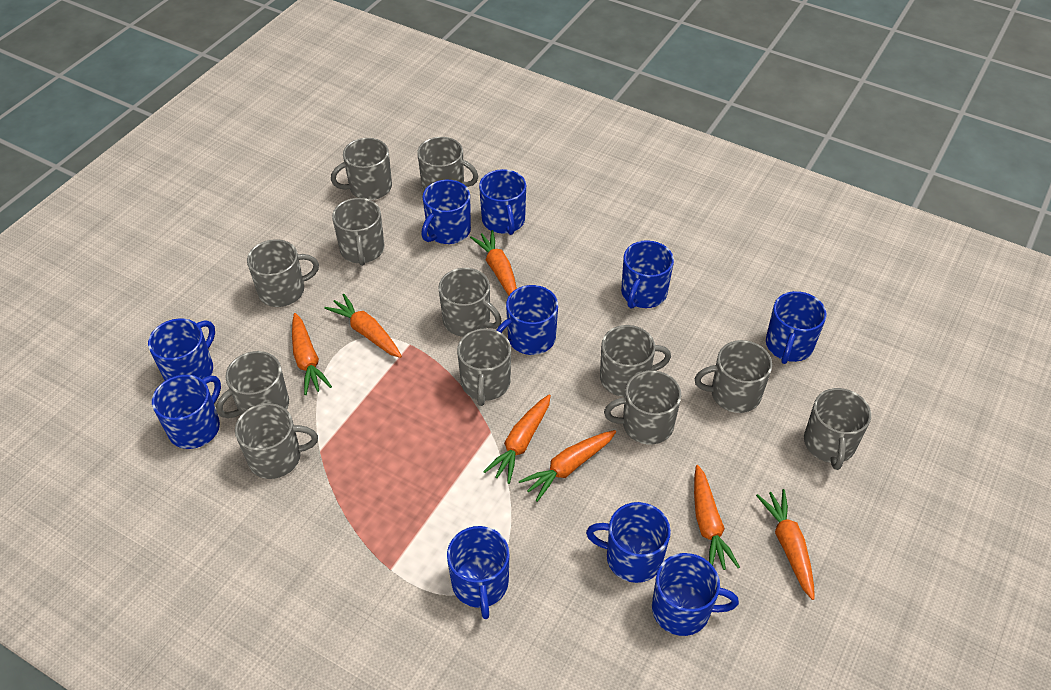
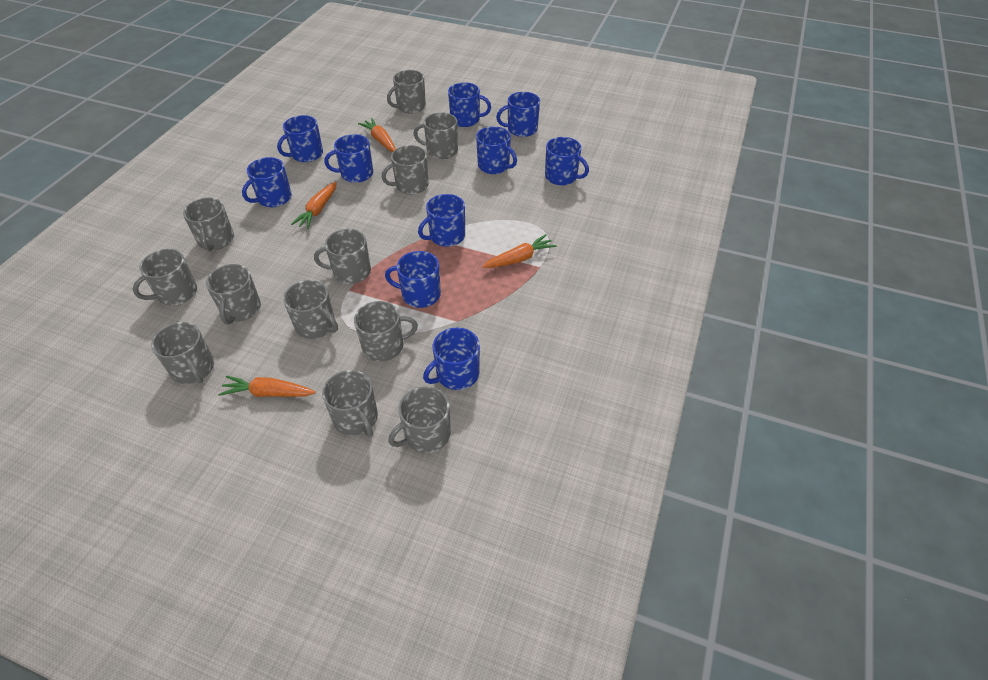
orange carrot: [292,313,332,395] [324,294,402,358] [470,230,517,296] [483,395,551,484] [519,430,616,502] [694,465,740,570] [756,489,815,600] = 7 -> [218,375,316,397] [291,182,337,229] [358,118,395,152] [482,234,557,268] = 4

